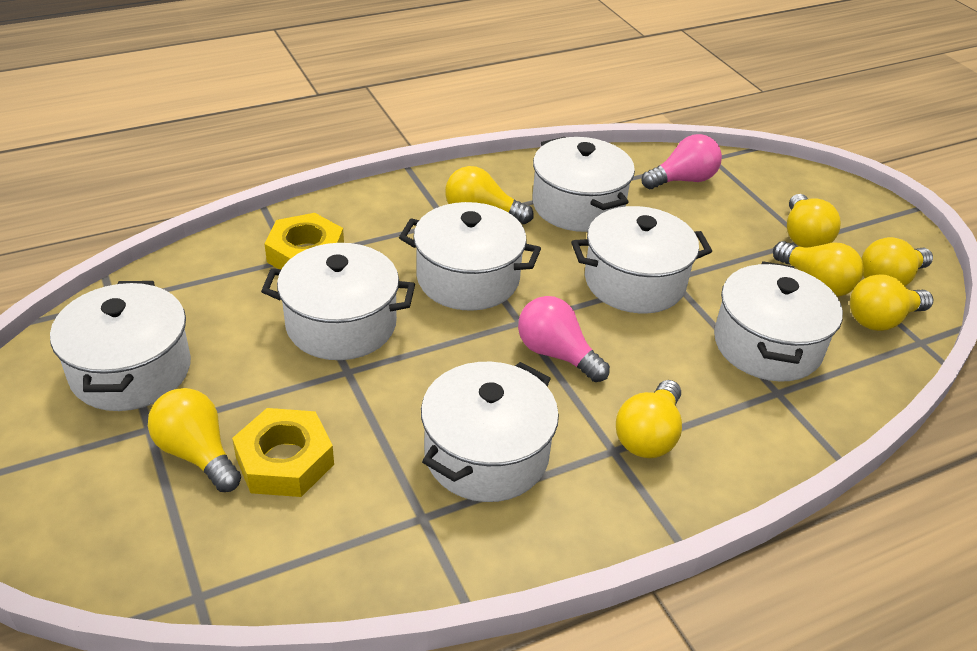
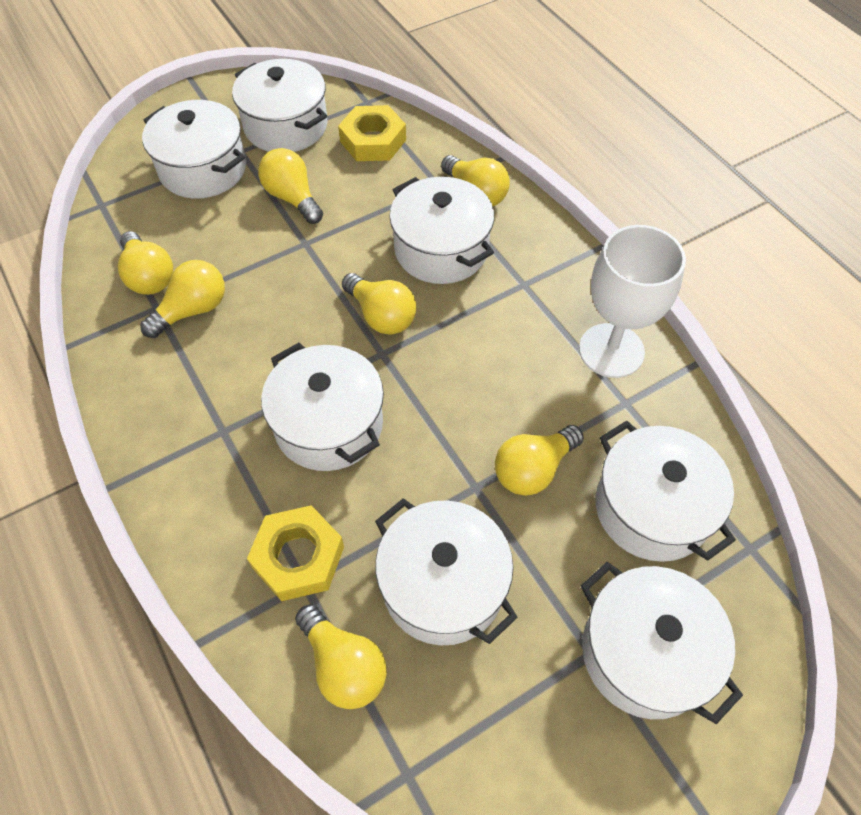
pink light bulb: [518,296,610,382] [641,134,722,189] = 2 -> none = 0
white goblet: none = 0 -> [579,225,686,378] = 1

